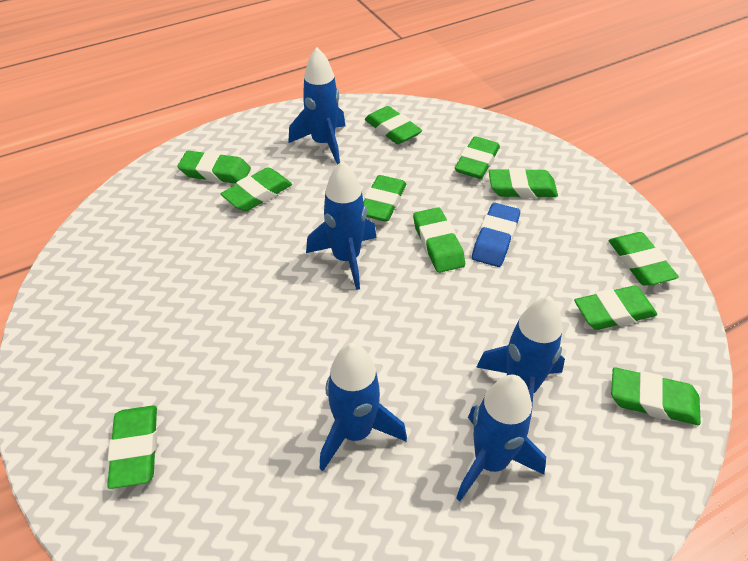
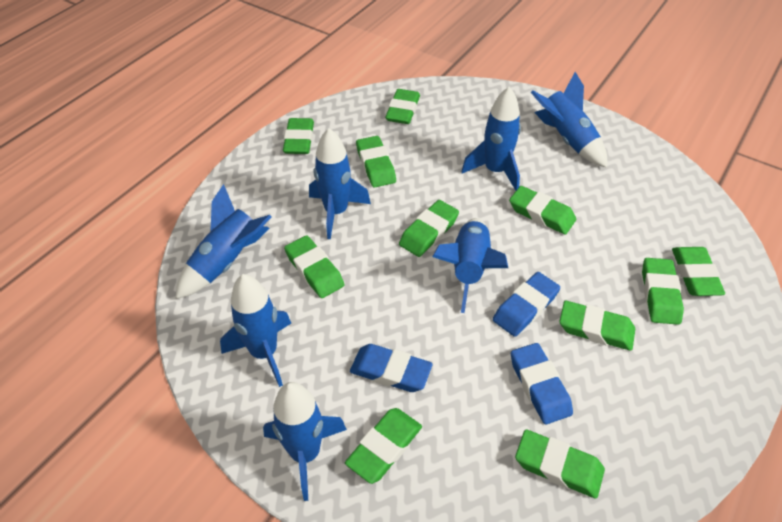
blue eraser: [472,203,520,267] = 1 -> [350,344,433,392] [493,272,560,337] [511,343,573,424] = 3
blue rocket: [288,47,345,164] [306,161,377,290] [319,343,407,471] [456,375,546,501] [476,296,565,416] = 5 -> [176,184,272,299] [220,274,291,387] [263,382,347,501] [309,128,371,239] [432,218,508,313] [461,87,521,191] [531,72,607,168] = 7

